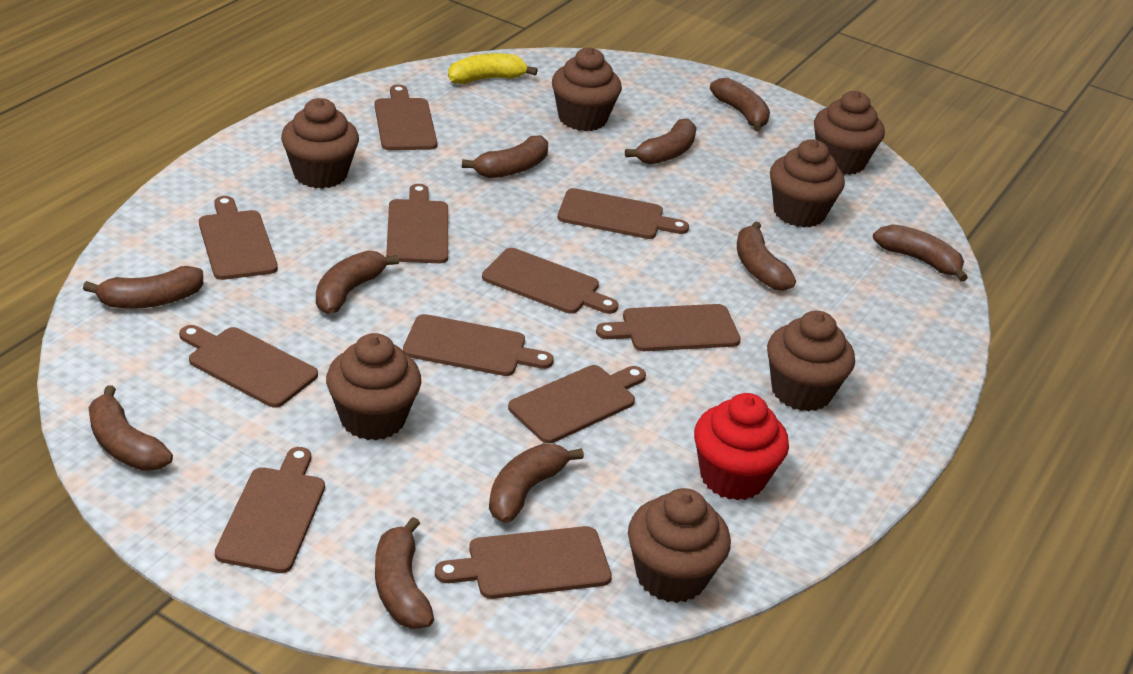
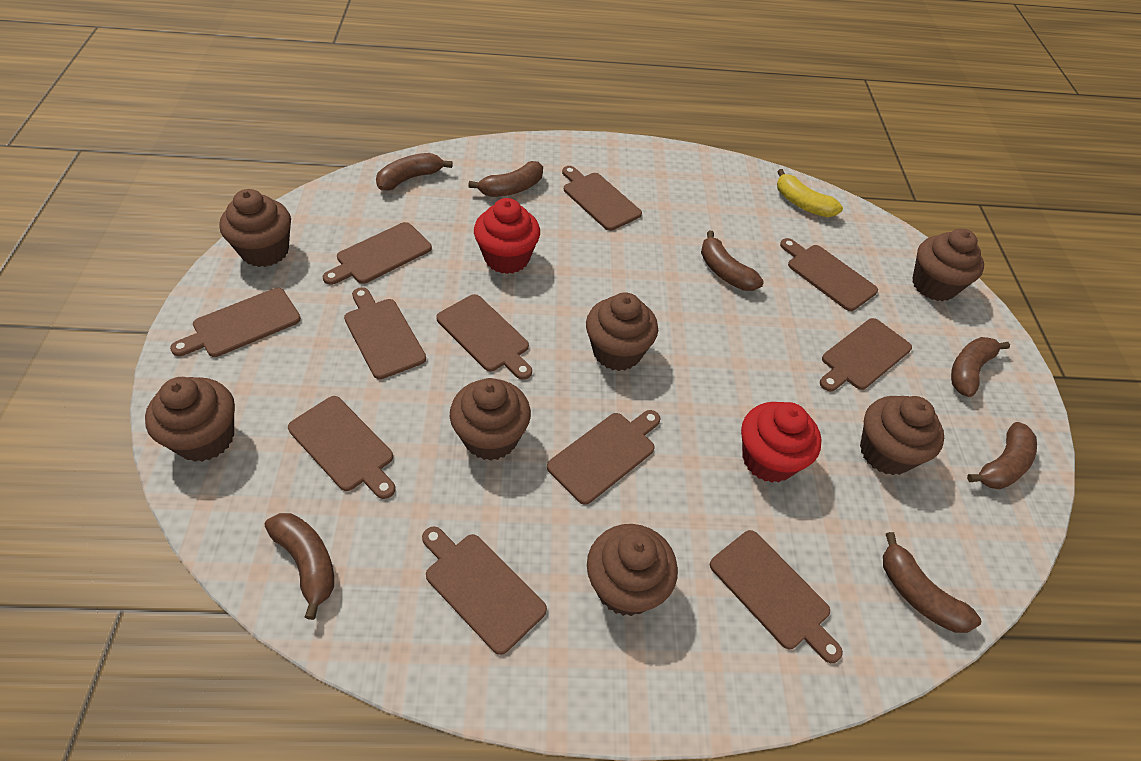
brown banana: [83,266,203,309] [88,385,173,471] [316,250,399,314] [375,517,434,629] [462,136,548,178] [489,444,584,523] [625,119,697,165] [710,78,770,132] [737,221,796,291] [873,224,968,282] = 10 -> [265,513,334,620] [376,153,453,190] [468,161,543,197] [701,231,764,291] [883,532,981,633] [951,337,1010,397] [967,422,1037,489] = 7
red cupcake: [694,393,789,501] = 1 -> [474,198,540,274] [741,402,822,483] = 2

